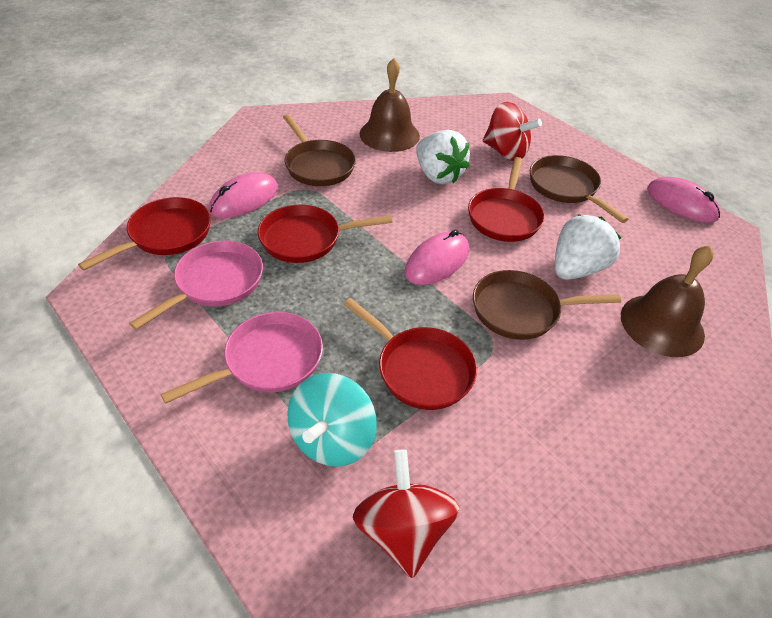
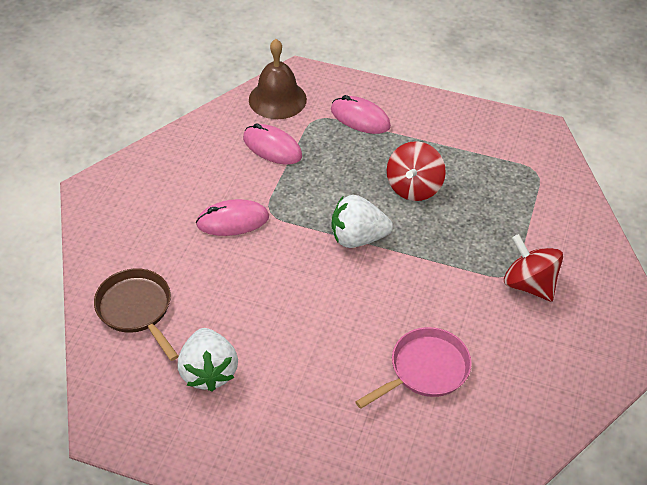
brown bell: [360,58,420,152] [621,245,714,357] = 2 -> [249,39,307,119] = 1
brown pan: [283,114,356,186] [473,270,621,340] [530,155,628,223] = 3 -> [94,268,179,361] = 1
pink pan: [129,241,263,330] [161,312,323,404] = 2 -> [355,327,472,409] = 1
red pan: [78,197,211,270] [258,205,392,263] [344,298,477,410] [468,157,545,242] = 4 -> none = 0
turquoise spinning top: [288,373,377,467] = 1 -> none = 0

